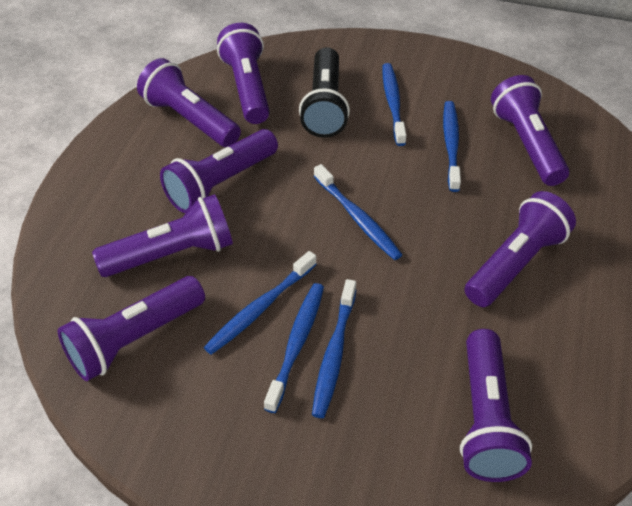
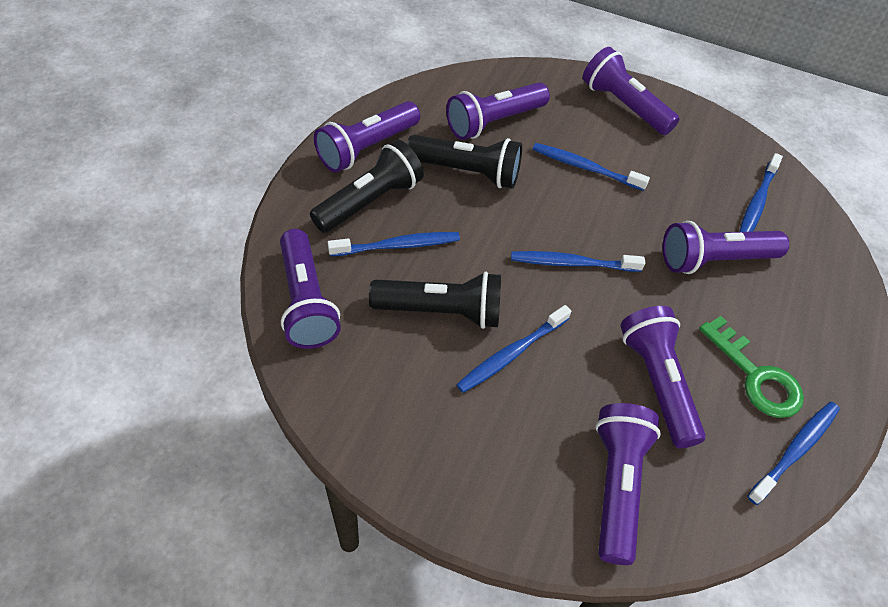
black flashlight: [299,47,350,138] = 1 -> [310,140,424,233] [369,272,501,329] [407,135,522,189] = 3
green key: none = 0 -> [699,316,804,418] = 1
purple flashlight: [58,276,205,381] [92,194,233,277] [137,58,241,147] [160,129,278,213] [217,23,270,124] [460,329,532,482] [465,191,576,307] [491,75,569,186] = 8 -> [280,229,341,349] [314,101,420,173] [446,82,550,140] [583,47,680,135] [595,403,661,565] [620,306,706,448] [663,221,789,274] = 7

